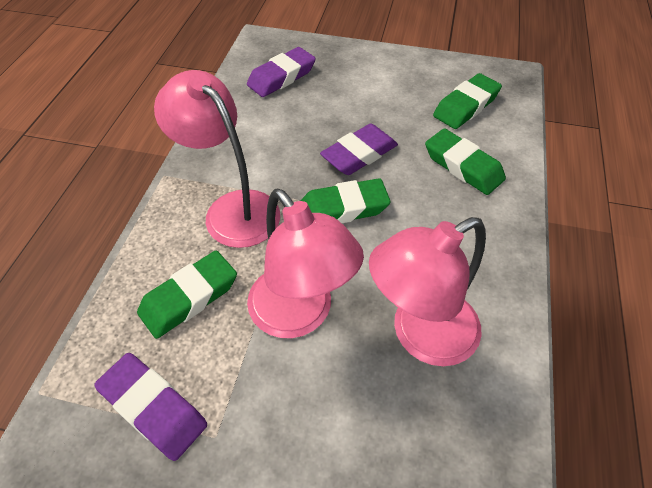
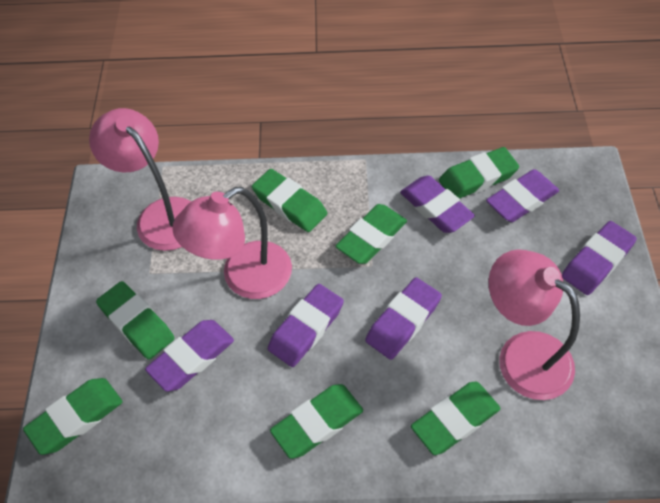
green eraser: [137,251,237,339] [300,178,391,223] [425,128,506,195] [433,73,502,129] = 4 -> [23,378,123,455] [96,281,175,360] [252,169,327,232] [270,384,363,459] [335,204,407,264] [411,382,501,455] [439,147,519,199] = 7
purple eraser: [94,353,207,461] [247,47,316,97] [320,124,398,175] = 3 -> [145,320,234,392] [268,284,344,367] [365,277,442,360] [400,176,475,233] [486,169,559,222] [562,221,637,295] = 6

